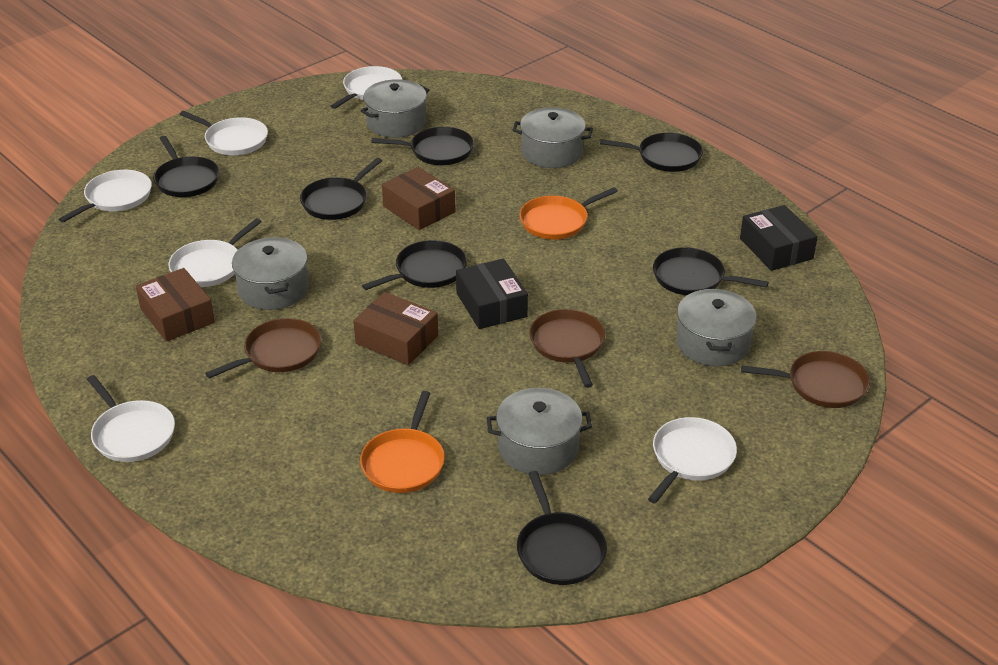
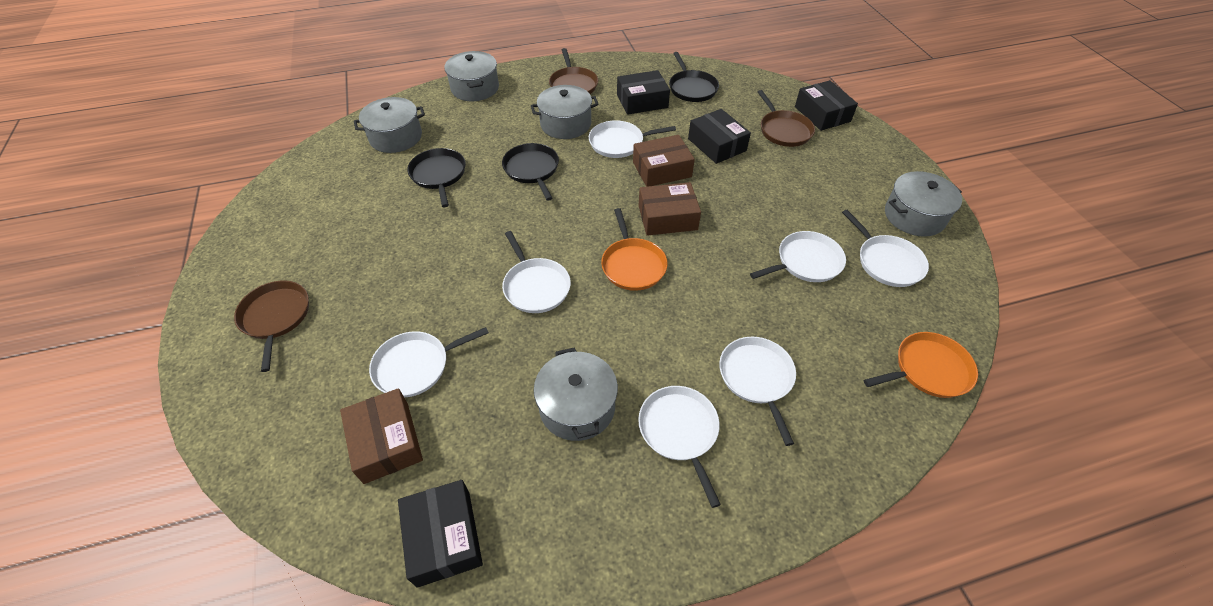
black box: [456,259,528,329] [740,205,818,271] = 2 -> [398,480,483,588] [617,70,670,115] [688,109,751,164] [795,80,858,131] = 4
black pan: [153,136,220,197] [300,158,382,220] [362,240,467,290] [372,127,474,165] [517,471,607,585] [600,133,703,172] [653,247,769,295] = 7 -> [407,148,466,207] [502,143,559,201] [669,52,719,102] = 3
white pan: [59,170,152,223] [87,375,175,462] [169,218,262,287] [180,111,268,155] [331,66,402,109] [648,417,737,504] = 6 -> [369,327,489,397] [502,231,571,313] [589,120,676,158] [638,386,721,508] [719,337,796,446] [750,231,846,282] [842,210,929,287] = 7

